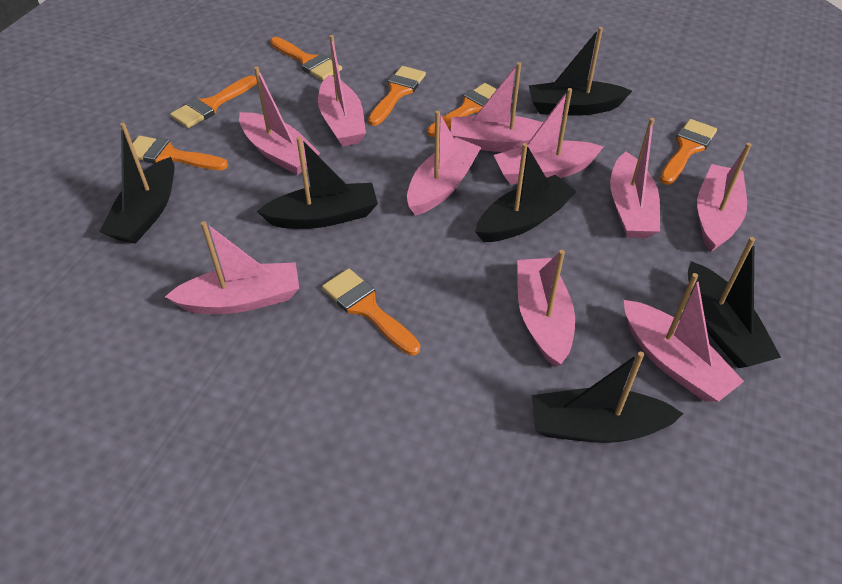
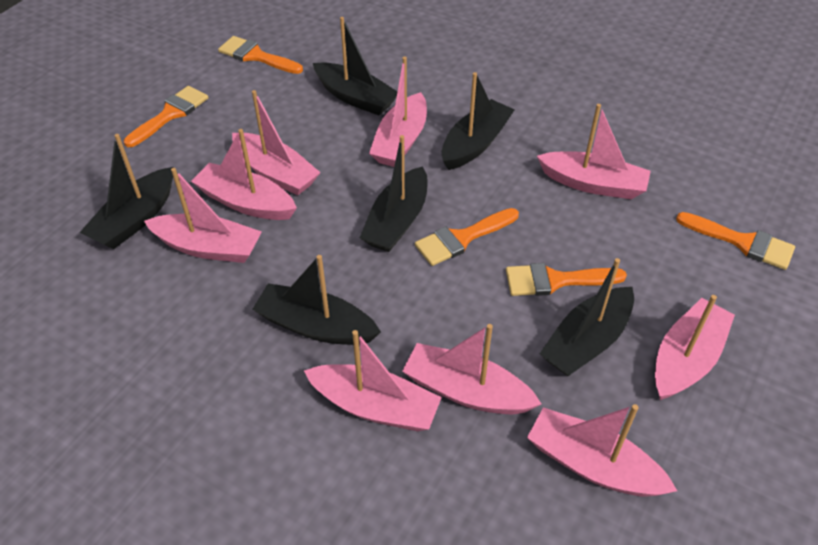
orange brush: [132,136,228,170] [170,75,257,128] [270,37,342,81] [322,268,420,355] [368,66,426,126] [427,83,497,137] [660,119,717,185] = 7 -> [124,86,208,147] [218,36,303,74] [415,208,519,266] [506,263,627,296] [676,212,795,270] = 5
pink boat: [165,221,299,314] [239,67,320,175] [318,35,366,147] [407,111,481,216] [451,62,543,152] [494,88,603,184] [517,250,575,367] [610,118,660,238] [624,273,744,402] [697,143,752,252] = 10 -> [144,168,262,263] [191,129,297,220] [232,90,321,196] [304,330,442,431] [369,57,427,167] [402,324,541,414] [527,404,677,497] [537,104,651,199] [655,295,735,400] = 9

